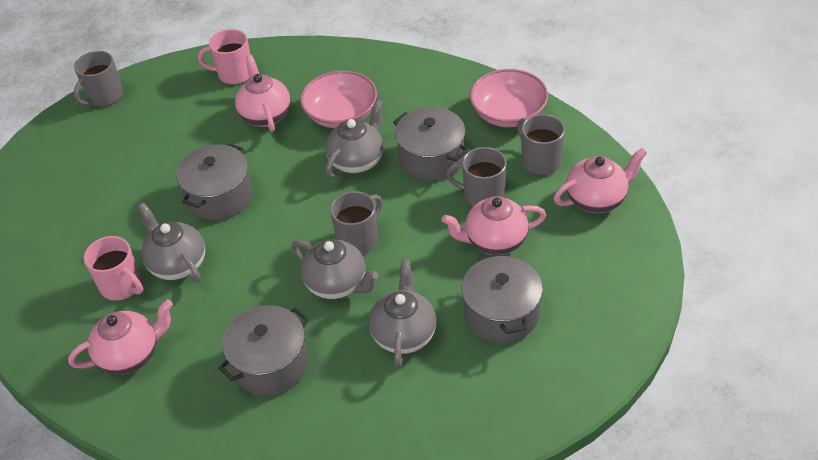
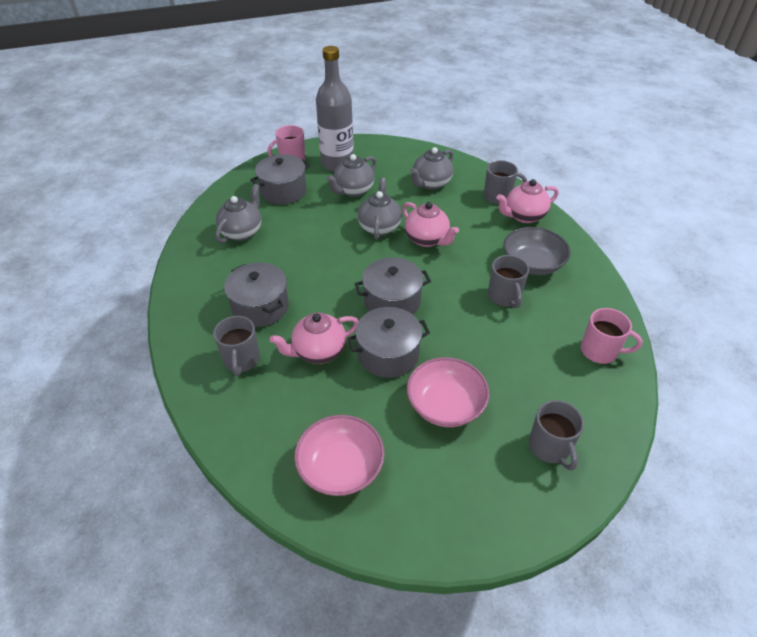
grey bottle: none = 0 -> [316,46,354,171] = 1
grey bowl: none = 0 -> [503,227,571,275] = 1
pink teapot: [68,300,173,375] [235,55,291,132] [441,196,546,255] [554,148,647,213] = 4 -> [270,313,359,364] [402,202,459,247] [497,179,559,223] = 3

